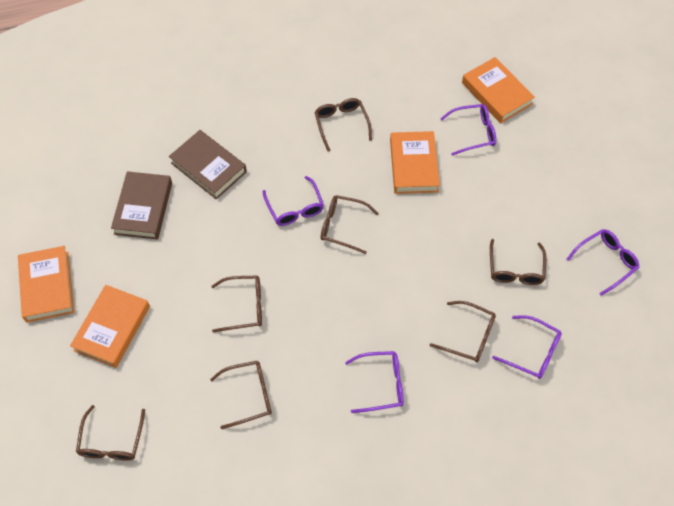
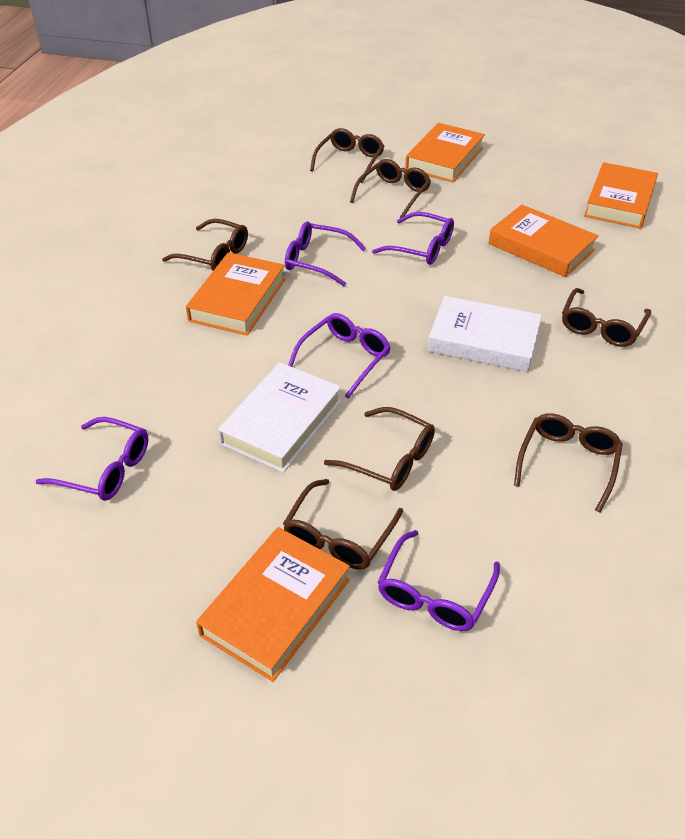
brown book: [111,171,172,239] [169,130,247,200] = 2 -> none = 0
orange book: [18,246,74,322] [70,285,150,368] [390,131,440,194] [462,57,535,123] = 4 -> [186,252,285,336] [196,527,350,682] [405,123,485,182] [488,205,599,277] [584,162,658,229] = 5
white book: none = 0 -> [218,362,341,473] [428,296,542,372] = 2

